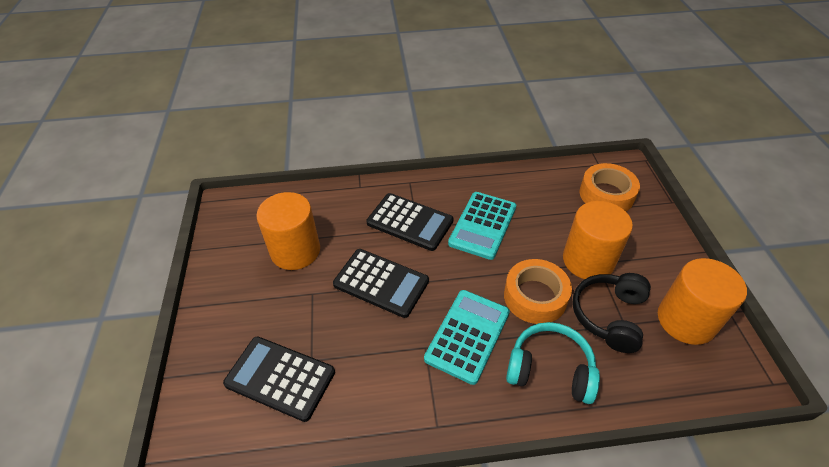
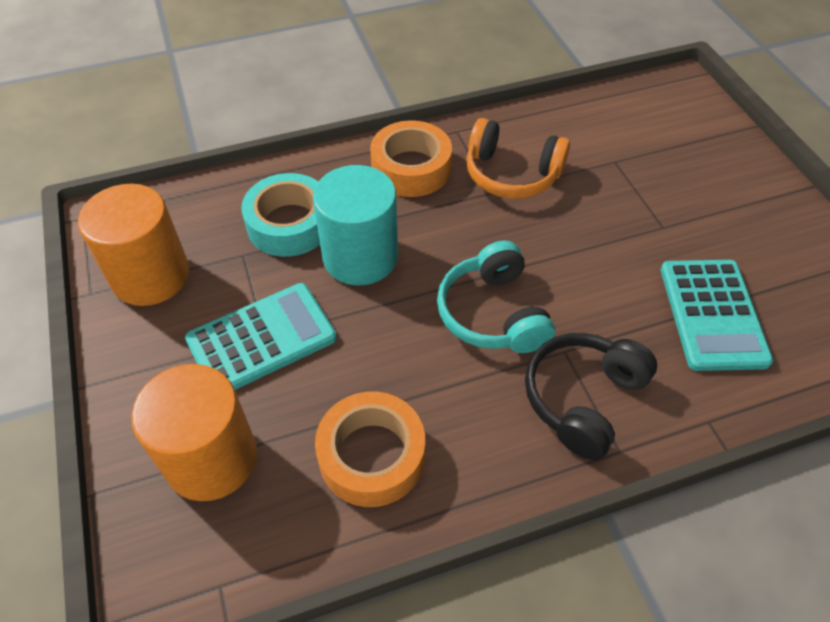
black calculator: [223,336,335,422] [333,249,429,318] [366,193,453,251] = 3 -> none = 0
orange cylinder: [256,192,320,270] [563,201,633,279] [658,258,747,345] = 3 -> [78,184,189,306] [131,364,257,501] = 2
orange headphones: none = 0 -> [466,118,570,199] = 1
turquoise cylinder: none = 0 -> [313,165,398,285] = 1
turquoise tape: none = 0 -> [241,173,320,257] = 1

